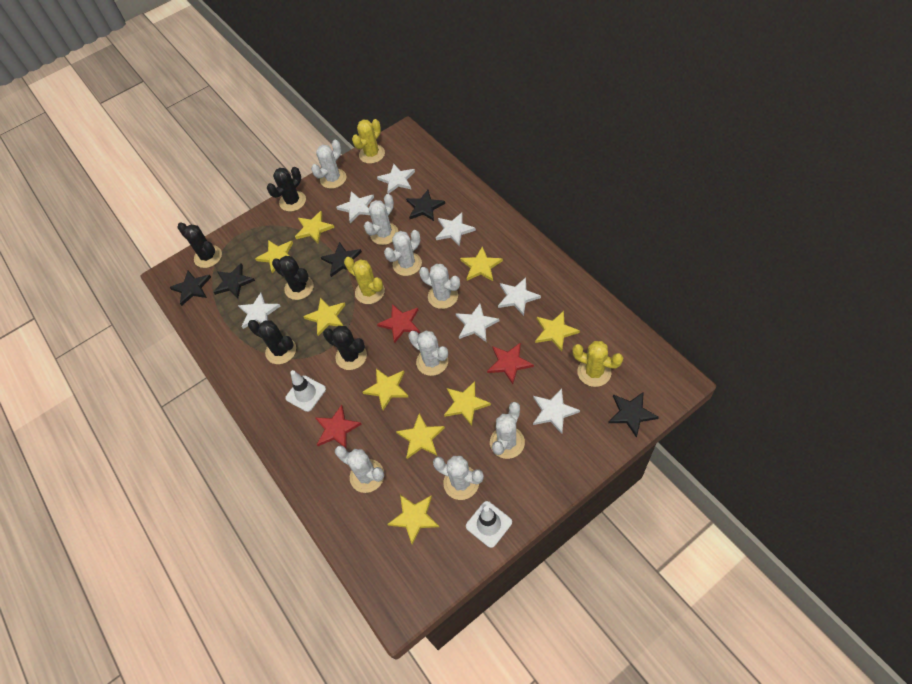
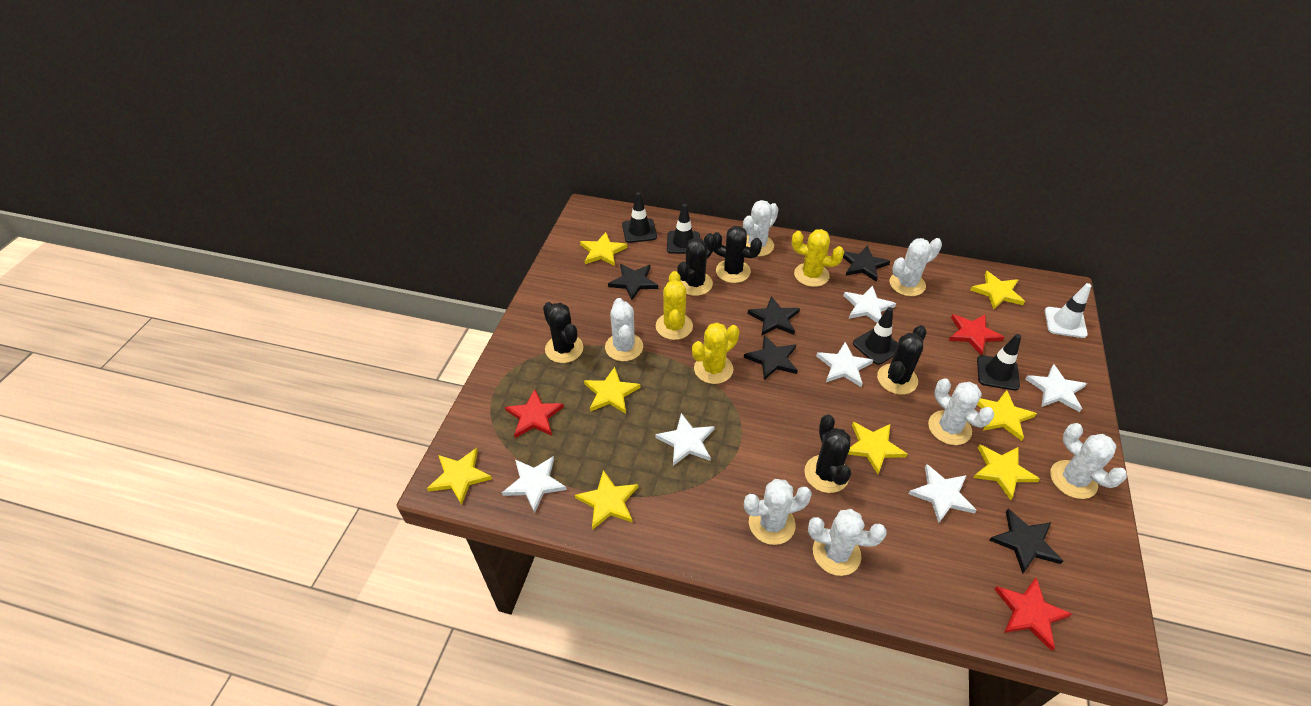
black traffic cone: none = 0 -> [622,192,657,243] [667,204,700,254] [853,307,898,365] [977,334,1021,391] = 4
white cactus: [311,140,346,189] [335,445,384,493] [364,194,398,245] [384,230,422,276] [408,331,448,376] [419,264,460,309] [433,456,484,500] [490,402,525,459] = 8 -> [605,298,643,361] [743,200,778,256] [744,479,812,545] [808,509,887,576] [890,238,942,296] [928,378,994,445] [1050,423,1127,499] = 7
white star: [238,293,281,329] [336,191,374,223] [377,164,415,194] [436,213,476,246] [456,304,499,342] [498,277,541,316] [533,388,580,434] = 7 -> [502,456,567,513] [655,413,715,466] [816,342,873,387] [843,285,896,323] [908,464,977,523] [1025,364,1087,412] = 6
white traffic cone: [285,370,326,412] [466,501,512,548] = 2 -> [1045,283,1091,338] = 1
yellow star: [255,240,293,274] [295,211,334,243] [303,298,346,336] [363,369,408,410] [388,495,439,545] [396,413,445,459] [444,381,491,426] [460,247,503,281] [535,311,580,351] = 9 -> [427,448,492,505] [575,470,638,530] [580,232,627,266] [584,367,641,414] [848,422,908,474] [970,271,1025,310] [973,445,1040,500] [977,390,1037,441] = 8

